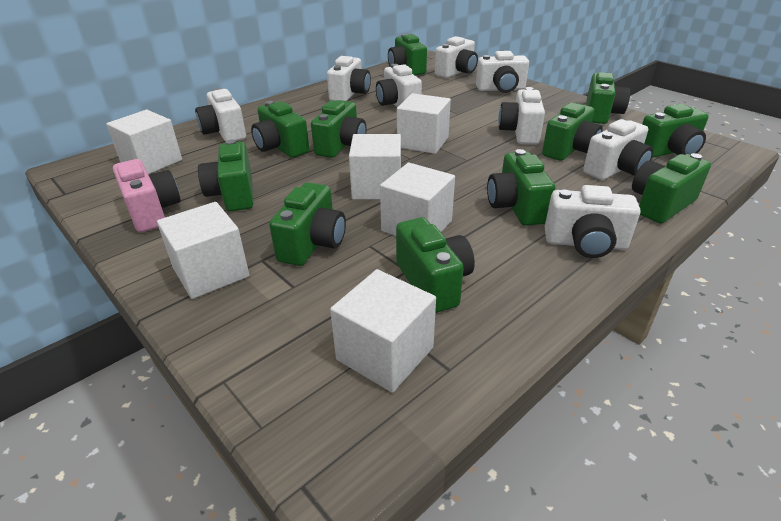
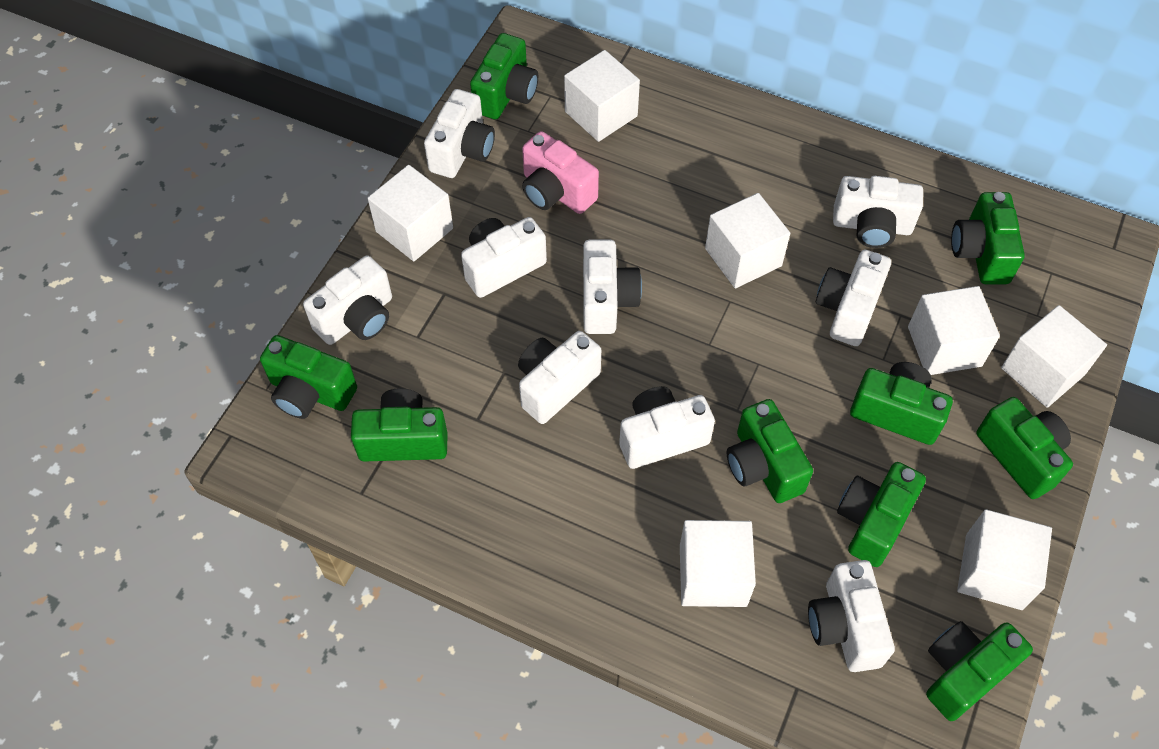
green camera: [198,139,253,211] [251,101,309,158] [269,182,346,266] [311,100,366,158] [388,34,427,75] [396,217,475,313] [487,149,555,226] [542,103,603,161] [586,72,630,124] [632,153,711,223] [642,104,709,158] = 11 -> [260,335,357,419] [351,388,448,462] [470,33,538,119] [727,399,813,503] [837,462,926,567] [850,362,953,445] [926,621,1033,721] [951,192,1025,284] [976,397,1073,499] = 9
white camera: [195,88,246,142] [327,56,371,101] [376,64,422,107] [435,36,478,78] [476,51,529,93] [498,87,545,145] [545,185,640,258] [583,119,653,180] = 8 -> [303,256,392,345] [424,89,495,178] [461,217,547,298] [518,331,601,424] [583,239,642,334] [619,386,715,469] [808,560,895,672] [816,250,891,346] [833,176,923,248] = 9
white cube: [106,110,182,174] [157,202,250,299] [330,269,436,393] [349,134,401,199] [380,163,455,236] [397,93,451,154] = 6 -> [368,165,453,261] [564,50,640,142] [680,520,756,607] [705,193,790,288] [908,286,1000,375] [957,509,1052,610] [1001,305,1107,408] = 7

